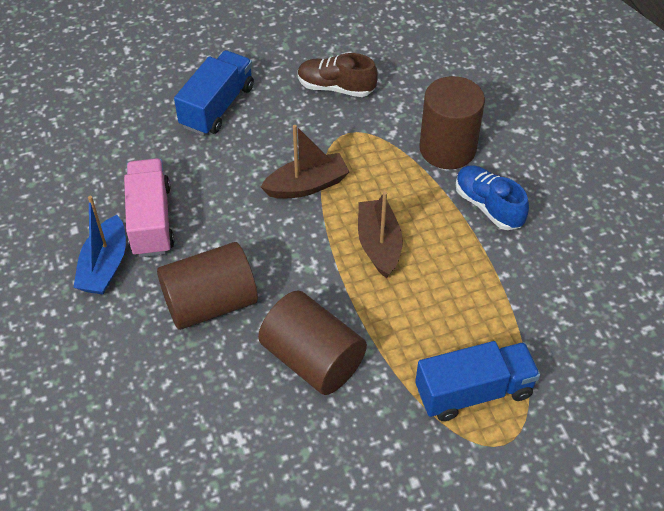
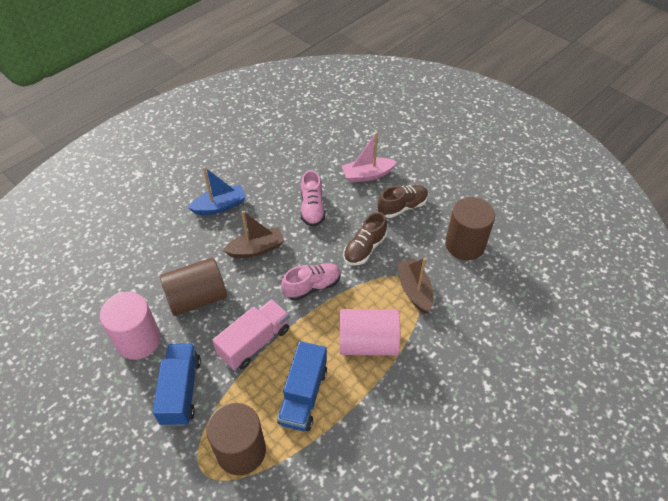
blue shoe: [456,166,529,230] = 1 -> none = 0
brown shoe: [298,53,378,97] = 1 -> [343,212,387,265] [378,185,428,218] = 2
pink boat: none = 0 -> [342,132,397,183] = 1
pink cylinder: none = 0 -> [100,292,161,360] [339,309,400,356] = 2
pink shoe: none = 0 -> [281,263,341,300] [301,170,325,227] = 2

